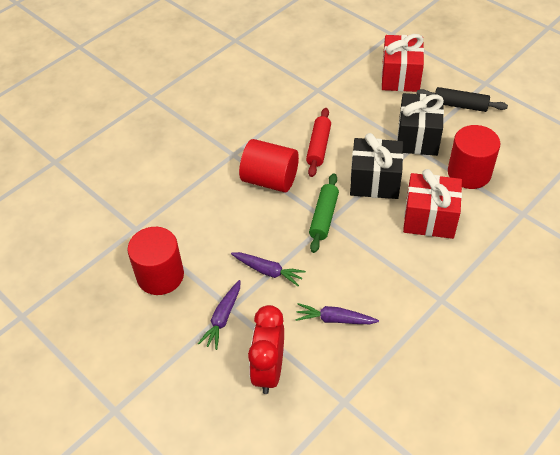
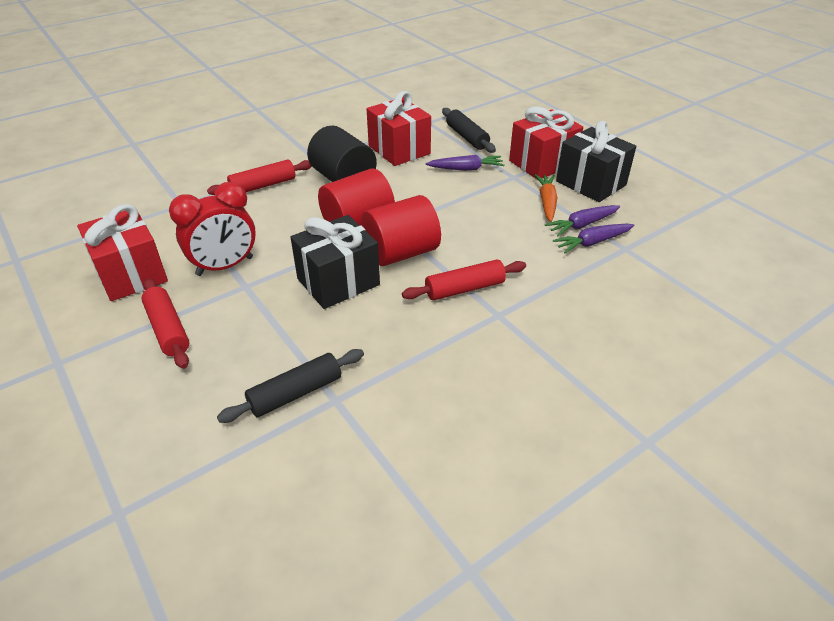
black cylinder: none = 0 -> [307,126,377,182] = 1
black rolling pin: [417,87,508,112] = 1 -> [217,349,364,423] [442,108,496,153] = 2
green rolling pin: [309,173,339,253] = 1 -> none = 0
orange carrot: none = 0 -> [535,174,557,222] = 1
red cylinder: [127,227,184,295] [239,139,299,193] [448,125,500,189] = 3 -> [318,168,395,226] [362,195,441,266] = 2
red gift: [382,34,424,92] [403,169,462,239] = 2 -> [77,204,168,301] [367,91,431,166] [509,106,583,180] = 3
red rolling pin: [306,108,331,177] = 1 -> [142,278,189,369] [207,160,312,195] [402,260,526,300] = 3

